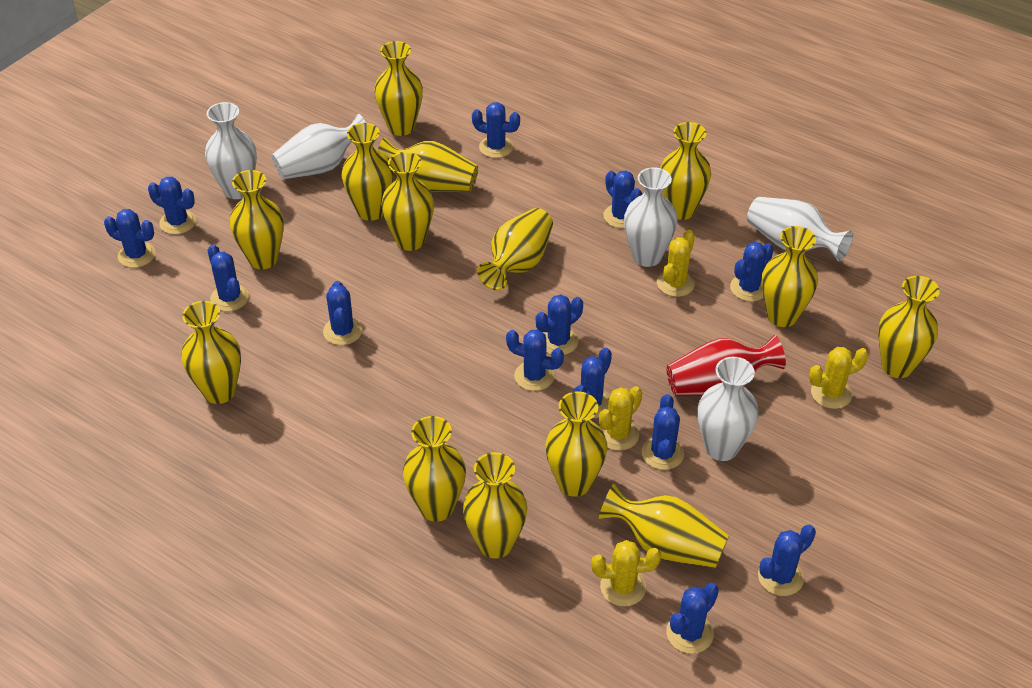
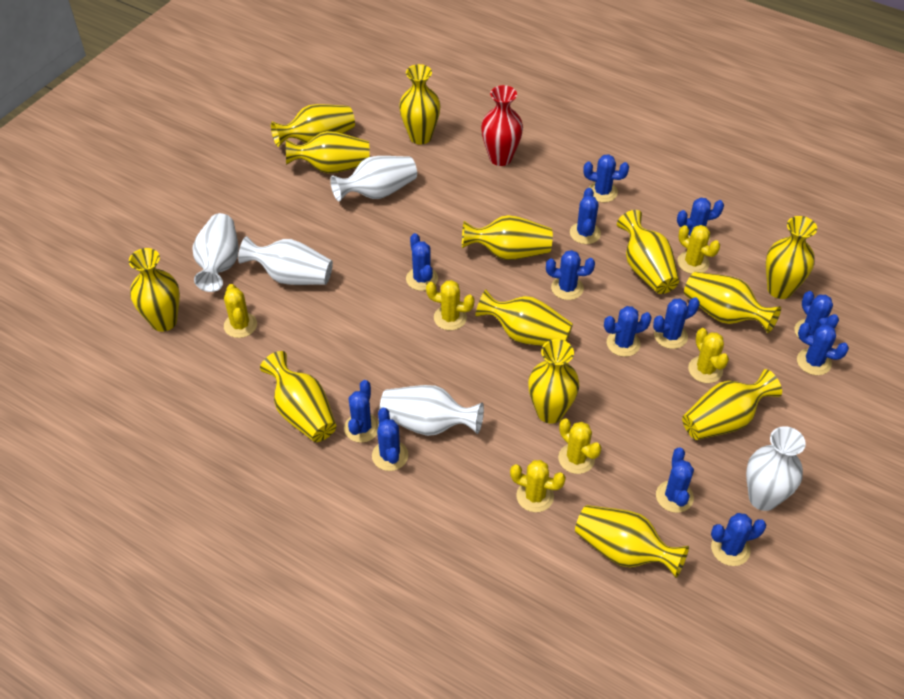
yellow cactus: [591,540,661,607] [599,386,642,451] [657,230,695,297] [809,347,868,409] = 4 -> [224,284,257,338] [426,280,475,331] [510,460,566,512] [558,418,602,474] [677,225,720,274] [688,328,729,383] = 6
yellow vase: [181,301,241,404] [230,170,284,269] [342,123,393,221] [374,41,423,136] [378,137,478,192] [381,152,434,251] [403,416,466,522] [463,452,527,559] [477,208,553,290] [545,391,608,497] [599,483,729,568] [660,122,711,220] [762,226,818,327] [878,276,940,378] = 14 -> [129,248,180,332] [260,351,336,442] [271,104,355,147] [286,131,369,173] [399,64,440,144] [462,215,553,260] [475,289,573,346] [528,339,580,424] [575,505,689,578] [617,210,679,294] [682,369,782,440] [684,272,781,333] [766,216,817,299] = 13

